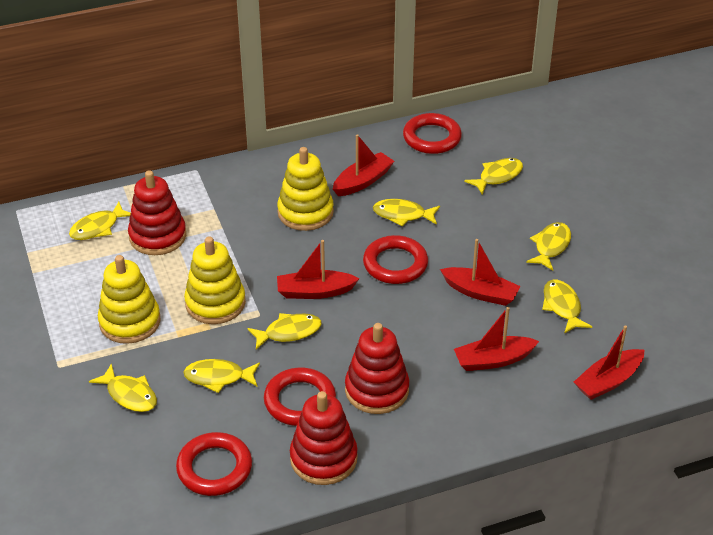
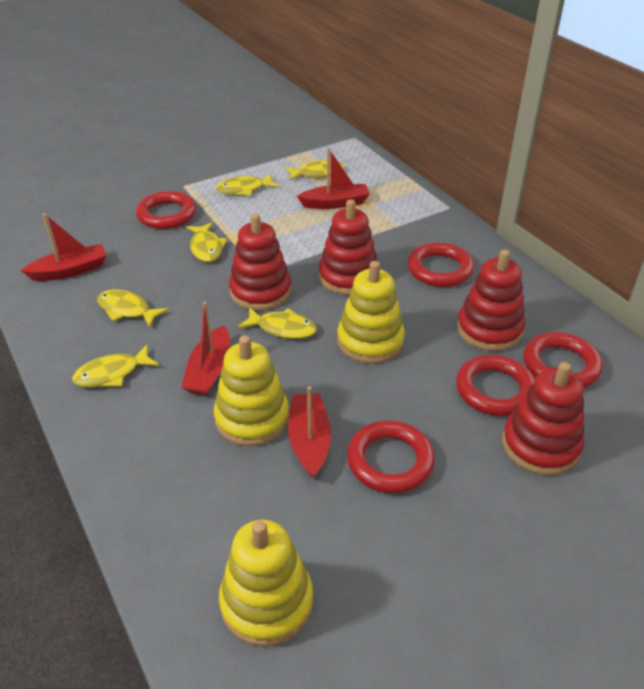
red boat: [277,240,359,299] [333,134,394,196] [440,239,521,306] [454,307,539,371] [574,325,644,400] = 5 -> [20,214,107,281] [181,302,230,396] [288,386,331,478] [297,148,370,209] = 4
red ring: [176,432,252,496] [264,368,336,426] [363,235,428,284] [403,113,462,154] = 4 -> [136,191,197,229] [347,420,435,493] [408,242,474,287] [456,355,535,416] [523,332,603,388] = 5
red stacking toy: [128,170,186,255] [290,391,358,485] [345,323,409,414] = 3 -> [229,213,291,311] [319,199,377,295] [457,249,525,351] [502,362,584,476] = 4
yellow fish: [69,202,131,240] [89,363,157,412] [184,359,260,393] [247,313,322,350] [373,199,440,226] [464,158,523,195] [526,222,571,271] [542,280,592,334] = 8 -> [72,344,159,387] [97,290,169,328] [186,222,227,262] [216,174,278,196] [238,307,317,339] [285,160,344,180] = 6

